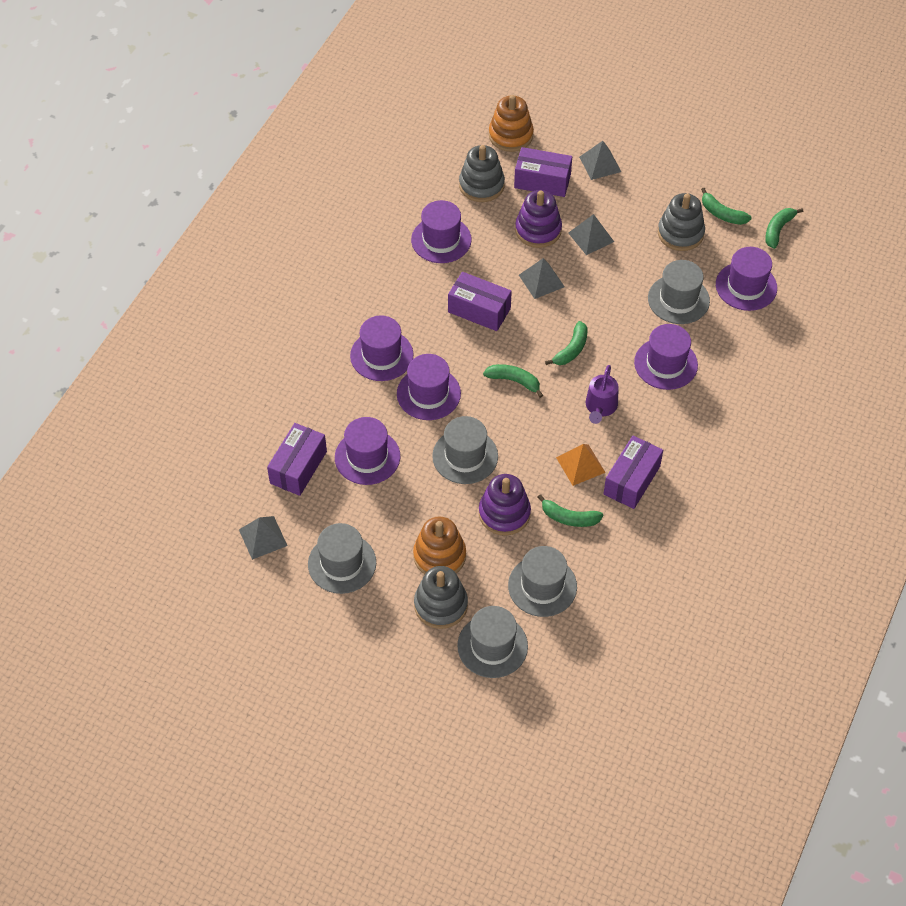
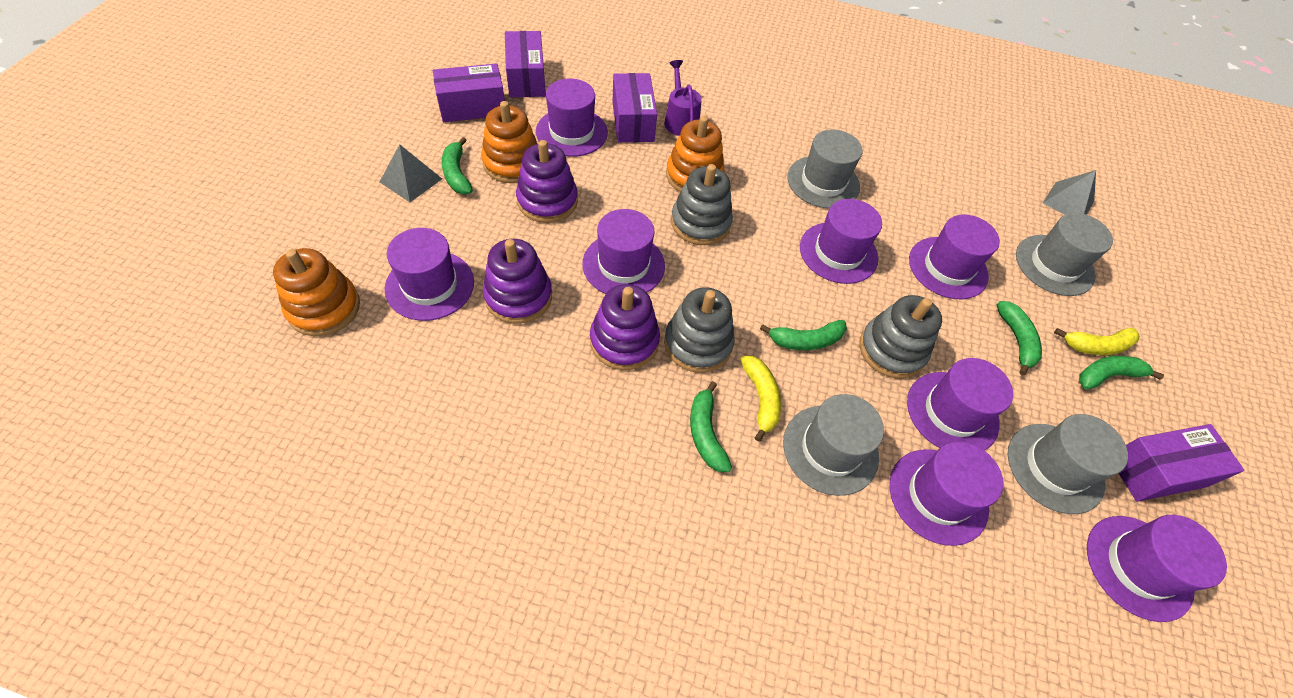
grey hat: [308,523,376,594] [432,416,498,484] [457,606,528,678] [508,546,577,617] [648,260,710,324] = 5 -> [783,394,884,496] [787,129,863,209] [1008,414,1128,514] [1016,213,1113,296] = 4
grey pyramid: [239,516,287,560] [519,258,565,299] [568,214,614,255] [579,141,621,180] = 4 -> [380,144,442,202] [1043,170,1096,215] = 2
orange pyramid: [556,444,606,486] = 1 -> none = 0
orange stacking toy: [413,516,466,574] [489,95,534,152] = 2 -> [273,248,360,336] [481,101,537,183] [666,116,725,192] = 3
purple hat: [335,417,400,485] [350,316,413,381] [397,354,461,420] [411,200,472,263] [634,324,698,390] [716,247,777,311] = 6 -> [385,228,474,321] [536,79,608,157] [582,209,665,294] [800,199,882,284] [890,442,1003,546] [907,358,1013,451] [909,214,1000,299] [1087,515,1227,622] = 8
purple stacking toy: [479,474,531,536] [515,190,562,248] = 2 -> [483,239,552,324] [516,140,578,223] [590,284,660,370] = 3
yellow banana: none = 0 -> [740,355,781,442] [1054,328,1140,355] = 2

